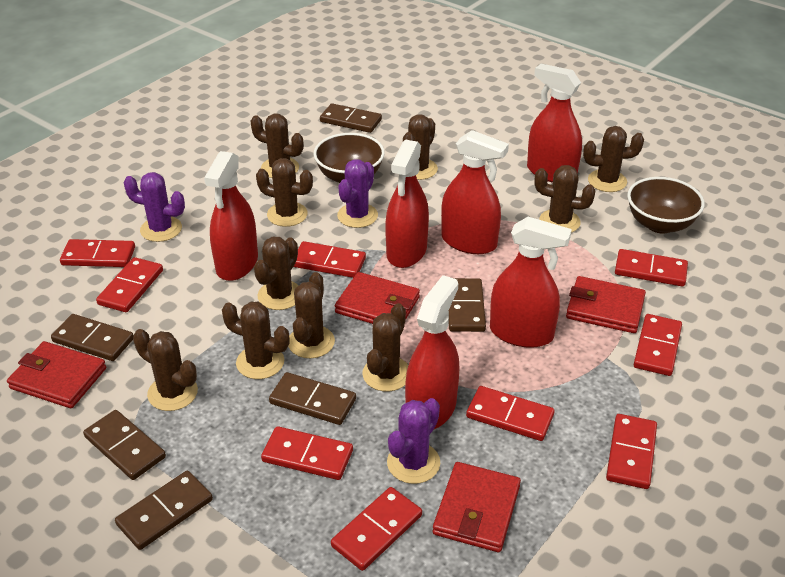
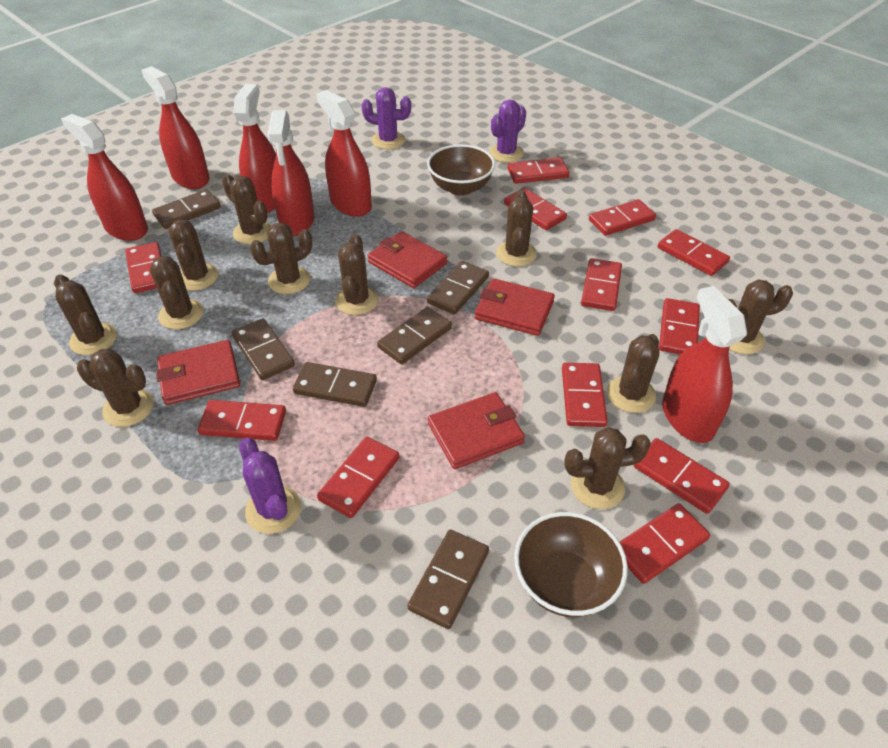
brown cactus: [133,329,198,411] [222,302,290,379] [250,114,304,178] [254,236,299,310] [256,158,313,227] [288,272,335,358] [362,303,408,391] [403,114,438,180] [534,165,596,233] [583,126,644,192] = 10 -> [54,274,117,355] [77,349,154,427] [150,256,203,329] [169,220,218,291] [222,174,271,244] [250,223,312,294] [335,234,378,315] [496,190,537,267] [564,427,651,509] [607,334,659,413] [728,279,793,354] = 11
red domino: [60,239,135,267] [96,257,163,312] [261,426,353,480] [294,241,366,278] [331,487,422,571] [466,386,554,441] [606,414,657,489] [615,249,688,287] [634,314,682,376] = 9 -> [125,242,161,293] [198,400,286,441] [317,437,399,518] [504,188,567,230] [508,157,569,184] [562,363,608,427] [581,258,622,311] [589,199,656,236] [620,503,710,584] [634,438,730,514] [658,229,730,276] [659,298,700,355] = 12

